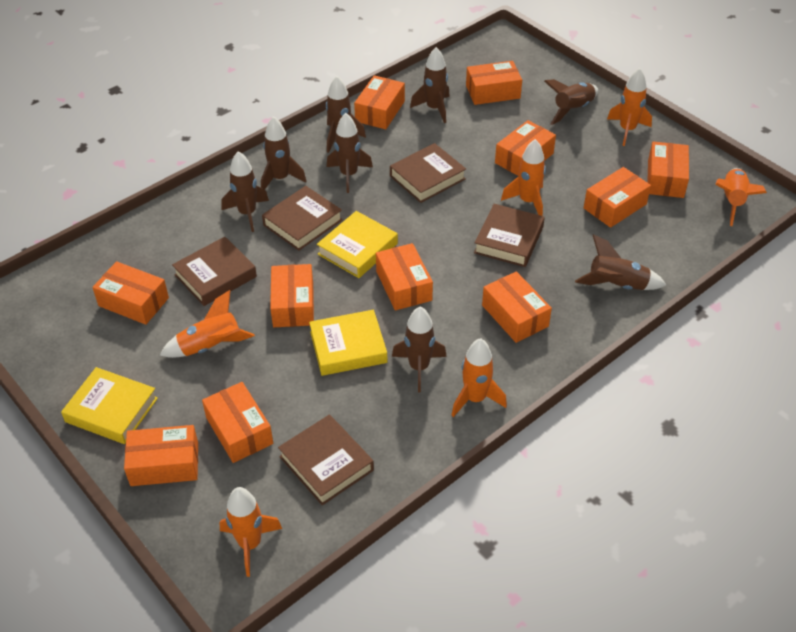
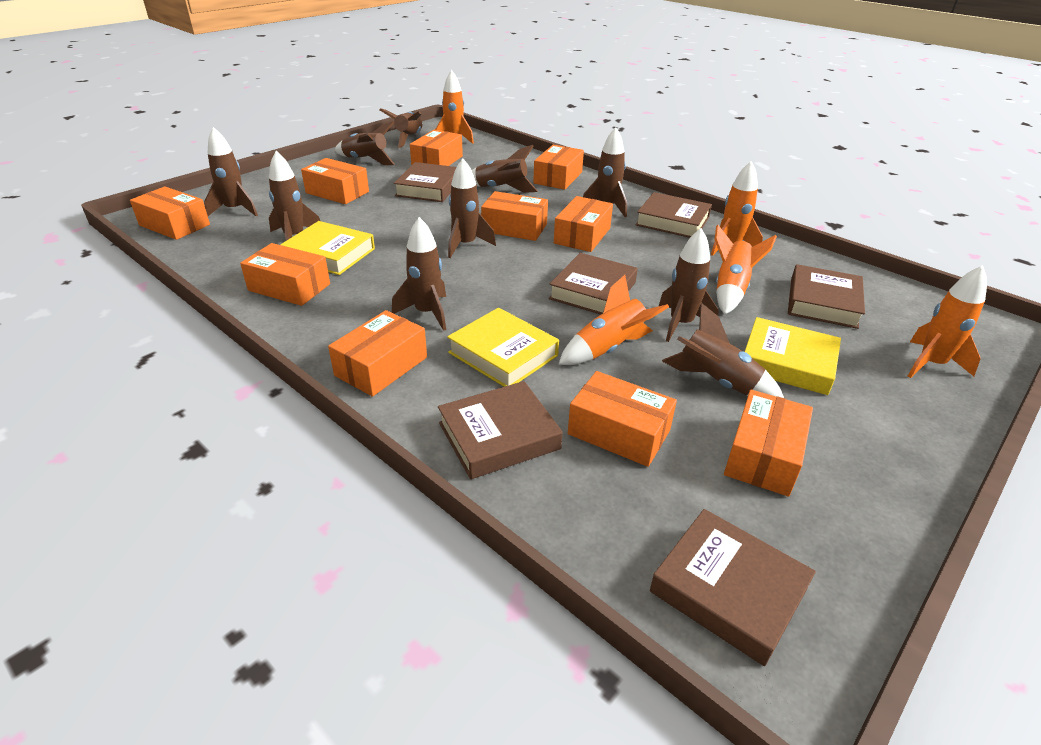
brown book: [172,237,257,306] [262,186,342,251] [278,415,374,505] [390,143,466,203] [474,204,545,267] = 5 -> [394,162,456,202] [438,381,563,479] [549,253,638,314] [635,192,712,238] [650,509,816,666] [788,264,865,329] = 6
brown rocket: [221,151,269,232] [261,116,307,190] [326,76,366,153] [327,113,373,193] [392,306,447,393] [410,47,450,123] [544,79,598,125] [575,234,666,290] = 8 -> [204,127,258,216] [269,151,320,241] [335,121,395,165] [379,108,422,148] [392,217,446,331] [448,158,496,258] [472,145,538,193] [583,127,627,217] [659,228,719,342] [662,303,784,398] = 10
orange box: [92,261,169,325] [124,425,198,486] [202,382,273,463] [270,264,314,327] [354,75,405,129] [376,243,433,311] [466,61,522,105] [482,271,552,343] [495,120,556,176] [584,167,651,228] [647,141,689,198] = 11 -> [130,186,210,240] [240,243,330,306] [301,158,369,204] [328,310,427,397] [410,130,463,166] [481,191,548,241] [533,145,584,190] [554,196,613,252] [568,371,677,467] [724,389,813,497] = 10
orange rocket: [160,290,255,358] [220,487,282,577] [451,338,507,417] [501,139,546,216] [607,68,652,146] [715,168,767,226] = 6 -> [435,70,474,144] [558,275,669,365] [711,161,763,256] [714,225,777,315] [908,265,987,378] = 5

